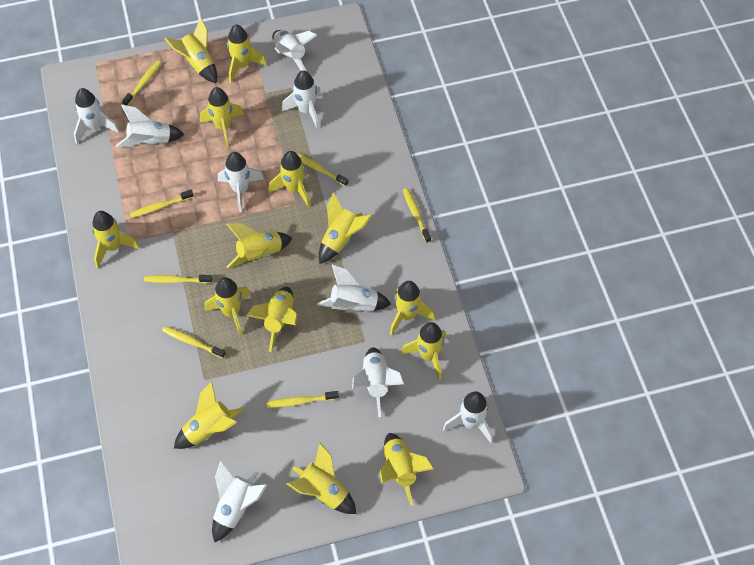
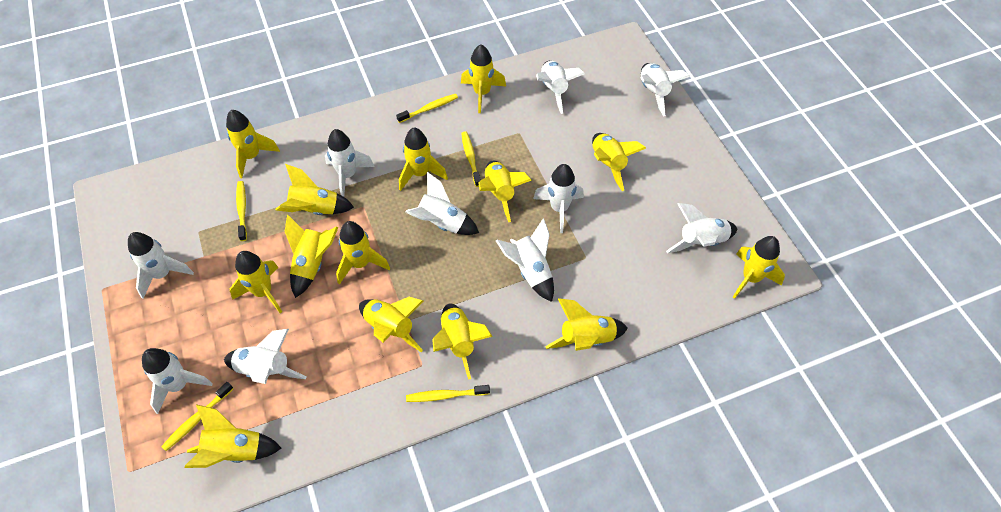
white rocket: [74,88,120,144] [116,104,184,147] [212,461,267,543] [218,152,263,212] [272,30,317,71] [282,70,320,129] [317,265,391,312] [352,347,404,417] [443,391,493,444] = 9 -> [128,232,194,299] [142,348,213,414] [224,329,306,384] [325,129,375,197] [405,172,479,235] [496,218,554,302] [533,164,584,233] [536,61,585,114] [640,63,691,117] [666,203,737,253] = 10
yellow toothbrush: [122,61,161,106] [130,190,194,218] [144,275,212,283] [162,326,226,358] [267,391,339,408] [296,153,349,187] [403,188,431,243] = 7 -> [161,382,233,451] [236,181,247,241] [396,94,458,123] [406,385,490,402] [461,131,481,187] = 5

